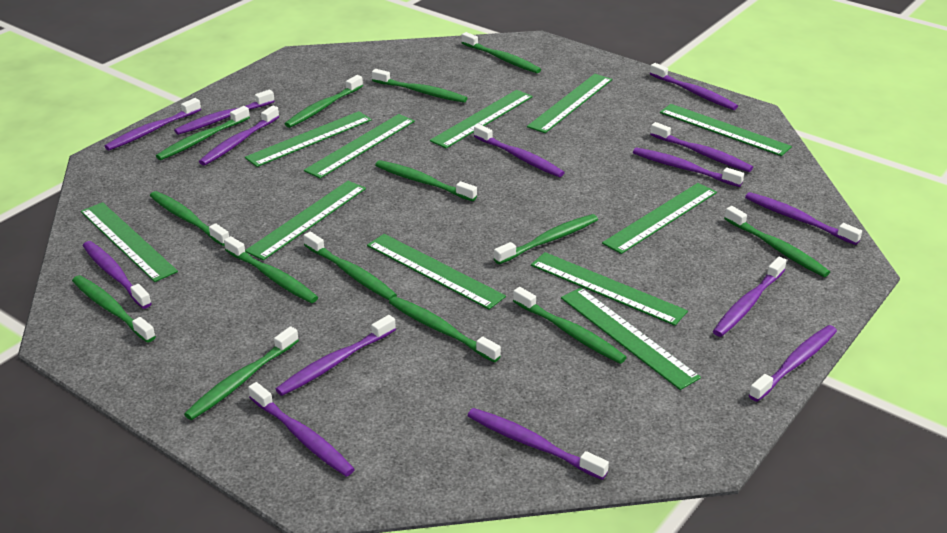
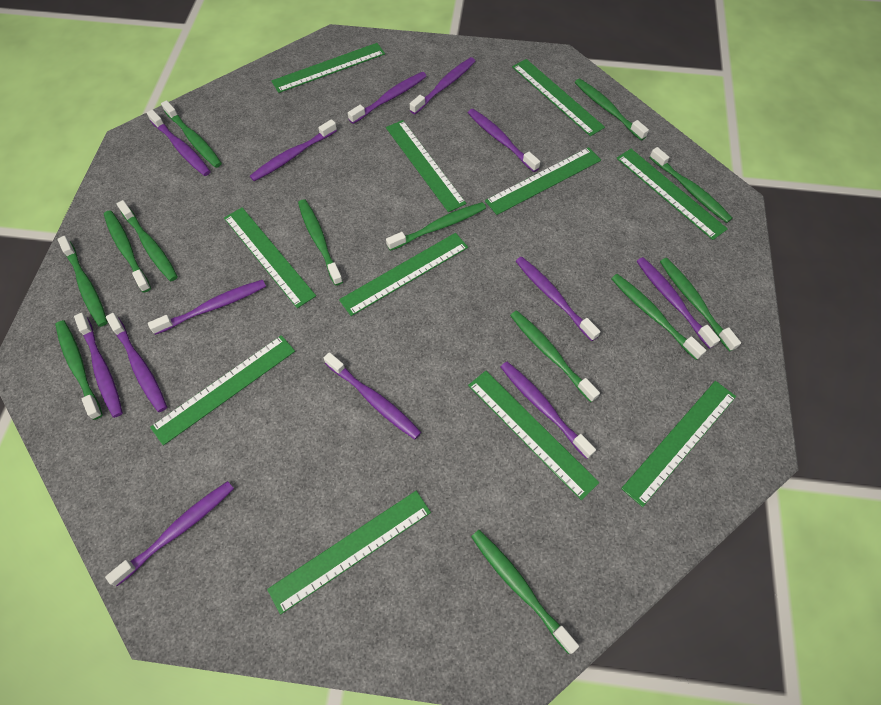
green toothbrush: [72,275,156,343] [150,191,229,246] [156,106,250,160] [184,326,299,420] [224,236,318,303] [285,75,363,128] [304,232,397,301] [372,69,467,103] [375,160,477,201] [389,297,501,362] [461,32,541,73] [494,214,598,264] [513,287,627,364] [724,206,830,277] = 14 -> [55,320,103,420] [57,236,108,327] [104,210,151,293] [116,200,178,281] [161,100,222,168] [298,199,343,286] [386,202,486,251] [471,530,579,654] [510,310,600,402] [575,79,649,140] [611,274,706,360] [649,147,732,223] [660,258,741,352] = 13
purple toothbrush: [83,241,152,309] [105,98,201,151] [174,90,274,135] [199,106,280,166] [248,382,355,477] [276,315,396,396] [468,408,609,480] [474,124,565,177] [633,147,744,187] [650,63,738,110] [650,122,753,172] [713,257,787,337] [745,192,862,245] [749,325,837,402] = 14 -> [74,313,123,418] [105,481,234,586] [106,313,167,412] [147,110,211,176] [148,280,266,335] [250,119,337,181] [324,352,421,440] [348,72,427,124] [410,57,476,114] [468,109,540,172] [501,362,596,459] [516,257,600,341] [636,257,720,349] = 13

